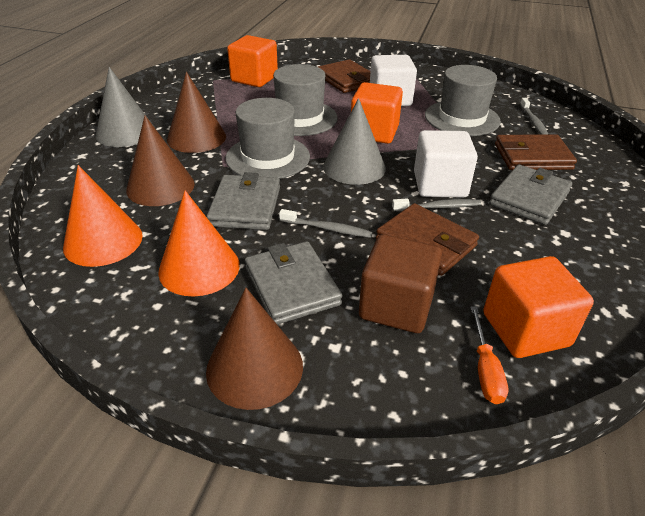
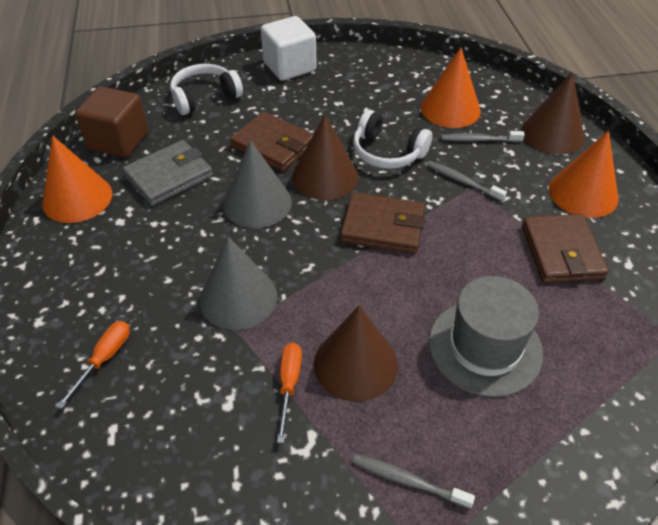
grey hat: [226,98,310,179] [273,64,338,136] [425,65,501,136] = 3 -> [429,276,543,397] = 1
grey wallet: [206,172,280,230] [245,241,342,325] [489,164,572,225] = 3 -> [122,140,213,206] = 1
orange cone: [63,165,143,267] [158,191,240,296] = 2 -> [42,136,112,223] [421,48,481,128] [549,131,618,218] = 3
orange cube: [227,35,278,87] [351,82,403,144] [483,256,594,358] = 3 -> none = 0
orange screwdriver: [470,306,508,404] = 1 -> [56,321,130,409] [277,343,302,443] = 2
white cube: [370,55,417,106] [414,130,478,197] = 2 -> [261,16,317,81] = 1
white headphones: none = 0 -> [170,64,243,115] [353,110,432,169] = 2

